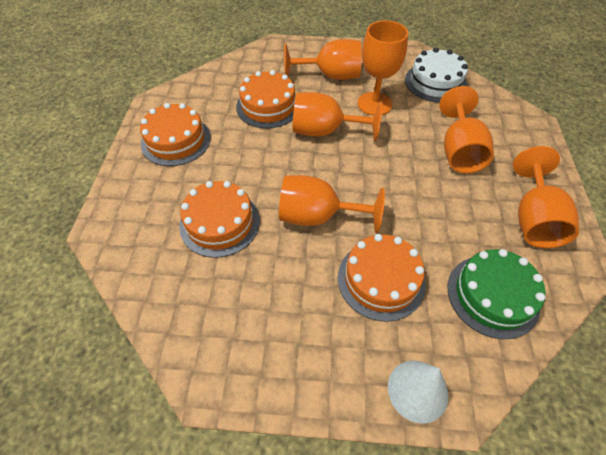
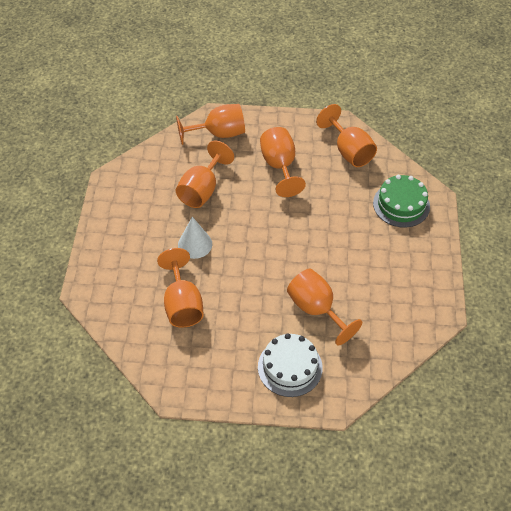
orange cake: [140,103,211,166] [179,181,260,258] [236,70,296,128] [338,234,426,322] = 4 -> none = 0

